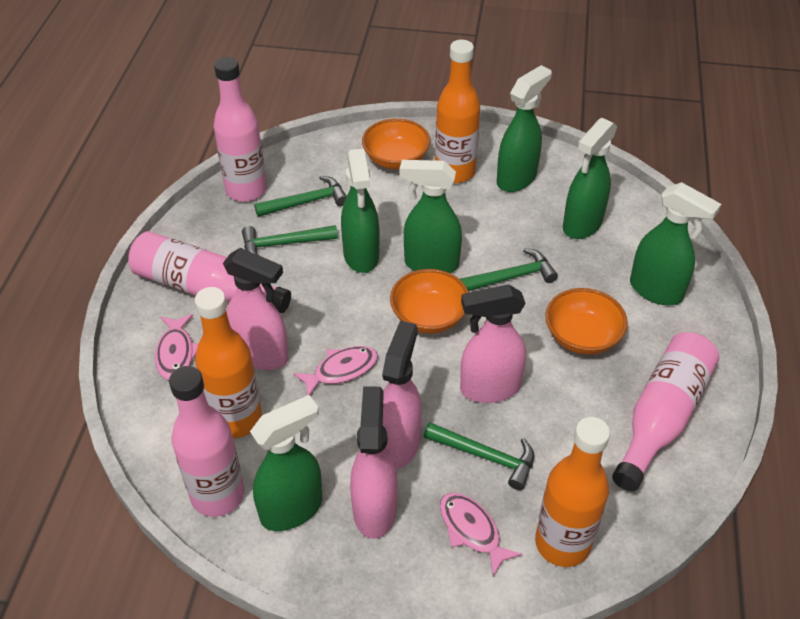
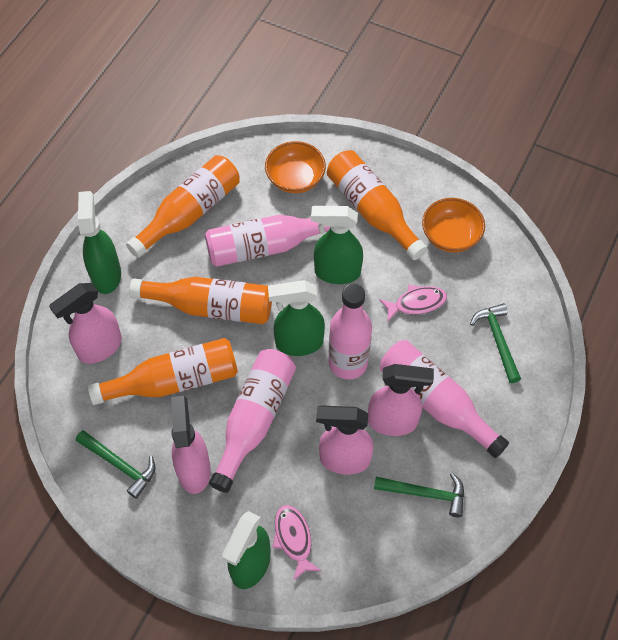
green hammer: [242,225,338,256] [254,176,347,217] [424,422,534,490] [460,248,558,291] = 4 -> [76,430,155,499] [374,473,464,517] [470,303,521,383] = 3
green spray bottle: [250,395,322,531] [341,149,380,273] [399,160,462,273] [497,65,552,192] [563,118,617,239] [630,182,721,305] = 6 -> [78,191,121,294] [222,511,271,589] [268,280,325,356] [311,206,363,284] = 4
orange bottle: [195,287,262,438] [435,40,480,183] [535,417,610,567] = 3 -> [88,338,238,405] [126,155,240,258] [129,277,272,324] [327,150,428,260] = 4
orange bowl: [362,118,431,170] [390,269,469,334] [545,288,628,355] = 3 -> [265,141,326,193] [422,198,485,253] = 2
pink fish: [155,314,198,380] [293,346,378,395] [440,493,522,576] = 3 -> [272,505,321,581] [379,284,447,321] = 2

